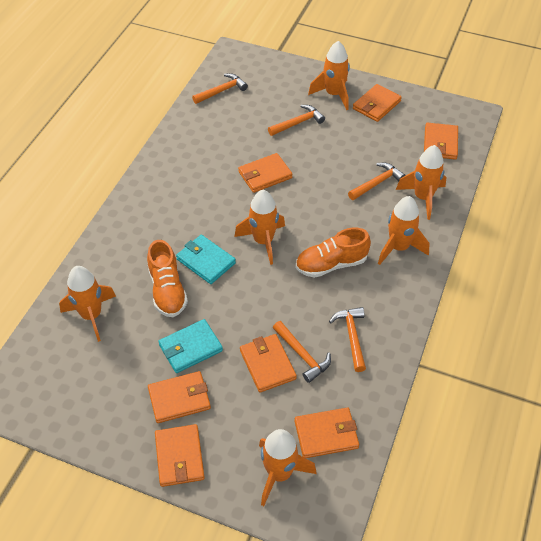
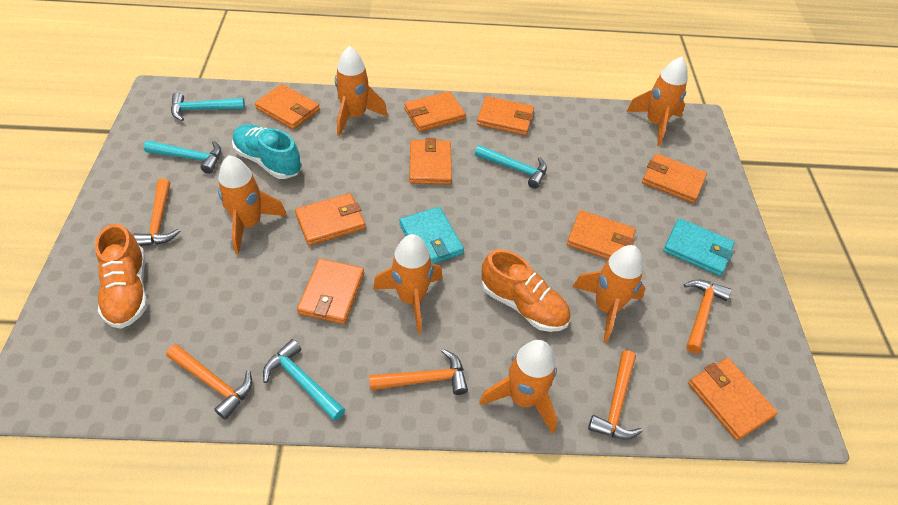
orange wallet: [148,371,211,423] [155,424,205,487] [238,153,293,193] [240,334,297,393] [295,407,359,458] [353,84,402,122] [424,123,458,160] = 7 -> [255,84,320,130] [295,193,366,246] [297,258,364,324] [404,91,466,132] [409,138,452,185] [477,96,534,136] [567,210,636,259] [642,154,707,203] [688,358,778,440] = 9
turquoise hammer: none = 0 -> [144,141,221,174] [171,92,245,121] [263,339,345,421] [475,145,547,189] = 4
turquoise shoe: none = 0 -> [232,124,302,179] = 1

